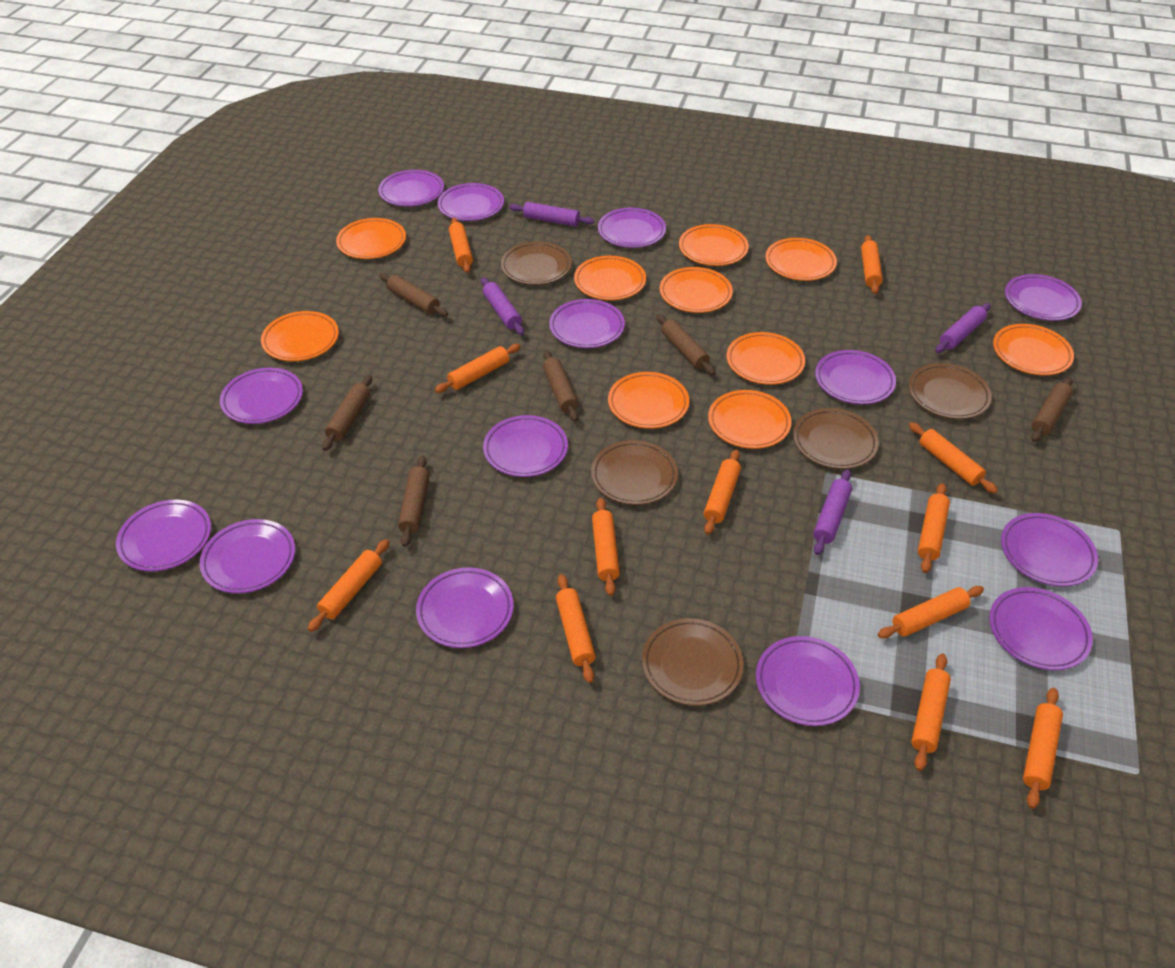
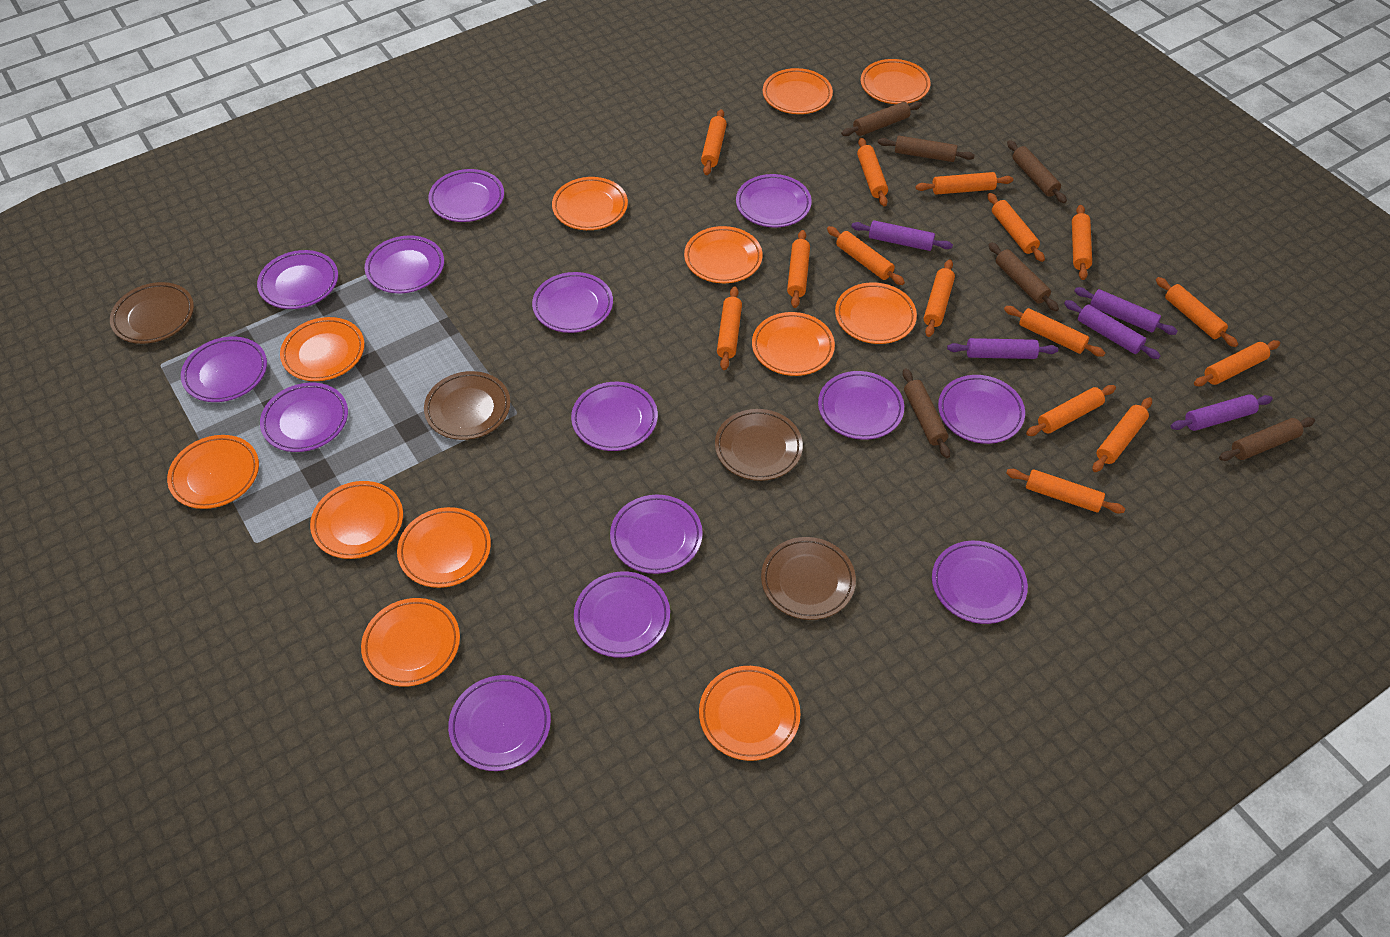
brown plate: [501,241,572,285] [591,440,678,505] [642,618,744,706] [793,408,879,469] [909,363,992,419] = 5 -> [110,282,194,344] [424,371,510,440] [715,409,803,481] [761,537,856,620] = 4
orange plate: [261,311,339,361] [336,218,406,259] [574,256,646,300] [608,372,689,429] [660,267,733,313] [679,224,749,266] [708,390,792,449] [727,332,805,385] [765,238,837,281] [993,324,1074,375] = 10 -> [167,435,259,509] [280,317,365,381] [310,481,403,559] [361,598,460,687] [397,507,491,588] [552,177,628,230] [684,226,763,283] [699,666,800,761] [752,312,835,376] [763,68,833,114] [835,283,917,344] [861,59,931,104] = 12
orange rolling pin: [308,539,389,632] [435,344,521,393] [449,218,473,273] [556,574,596,683] [592,498,620,596] [704,449,741,535] [861,235,883,294] [878,586,984,638] [909,422,998,494] [911,654,951,771] [918,483,950,573] [1023,688,1063,809] = 12 -> [701,109,727,175] [717,286,742,370] [787,230,810,308] [827,226,905,285] [857,138,888,206] [916,172,1013,195] [924,259,955,337] [987,193,1045,262] [1004,306,1105,357] [1006,469,1125,513] [1026,385,1116,436] [1072,205,1092,280] [1092,397,1152,472] [1156,277,1238,347] [1194,340,1280,386] = 15
purple rolling pin: [481,277,524,335] [509,202,594,227] [813,469,852,555] [935,303,991,353] = 4 -> [851,220,953,251] [947,338,1058,359] [1064,300,1161,359] [1074,287,1178,335] [1171,394,1273,431] = 5

